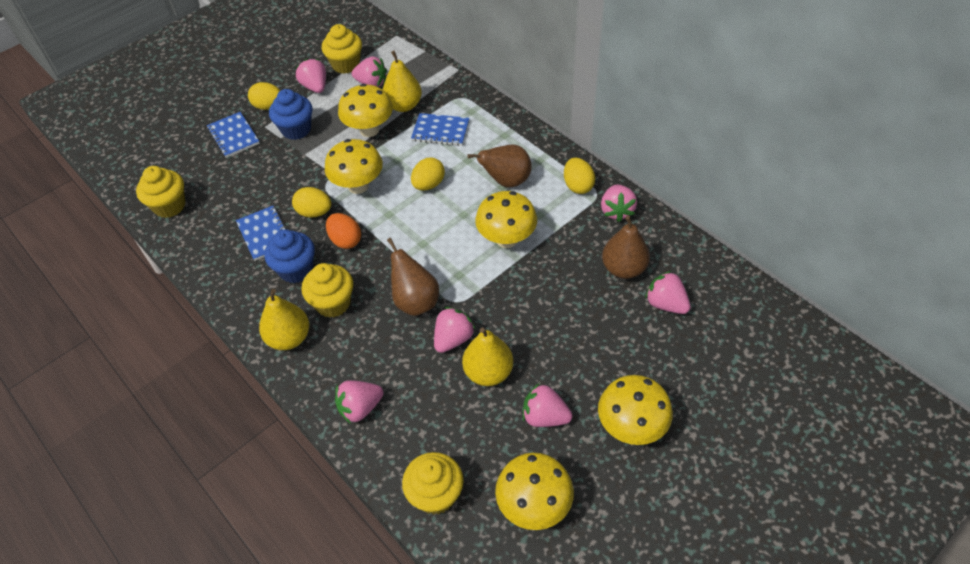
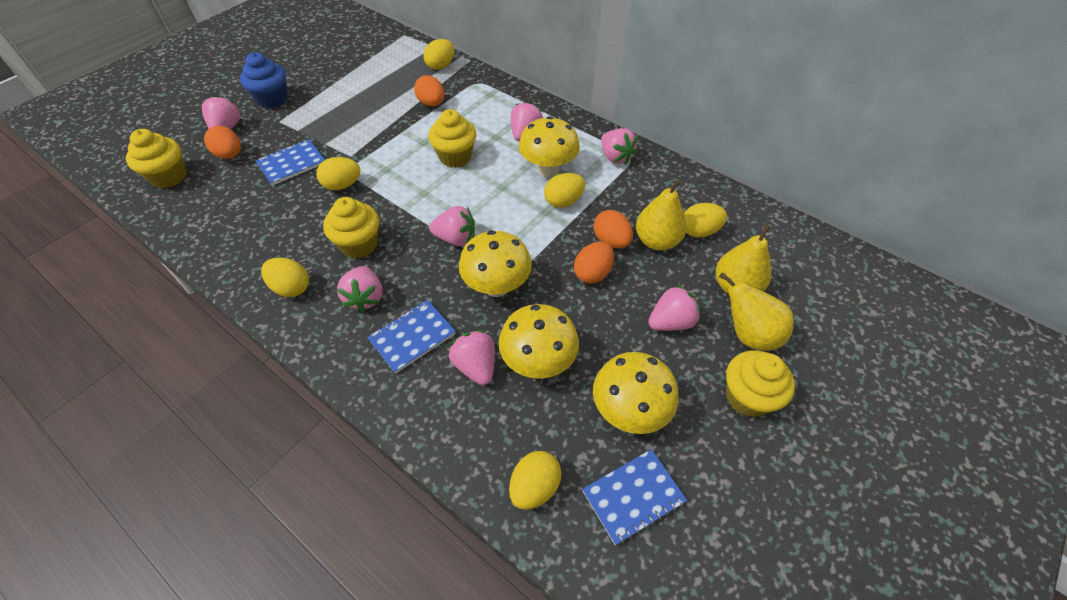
blue cupcake: [264,229,315,283] [269,89,312,140] = 2 -> [240,52,287,108] = 1
brown pear: [387,238,439,316] [467,145,532,188] [602,216,650,279] = 3 -> none = 0
orange egg: [326,213,361,249] = 1 -> [204,126,241,159] [414,75,445,106] [574,242,614,283] [594,210,633,248] = 4
yellow egg: [248,82,280,110] [292,187,331,218] [411,157,445,190] [564,158,595,194] = 4 -> [261,257,309,297] [316,157,361,190] [423,39,454,70] [509,451,562,510] [544,173,585,208] [684,203,727,238] = 6
yellow mushroom: [325,139,383,194] [338,84,393,137] [475,191,537,248] [495,453,574,530] [598,375,673,445] = 5 -> [459,230,532,297] [498,304,579,379] [518,116,580,177] [593,352,679,434] = 4

